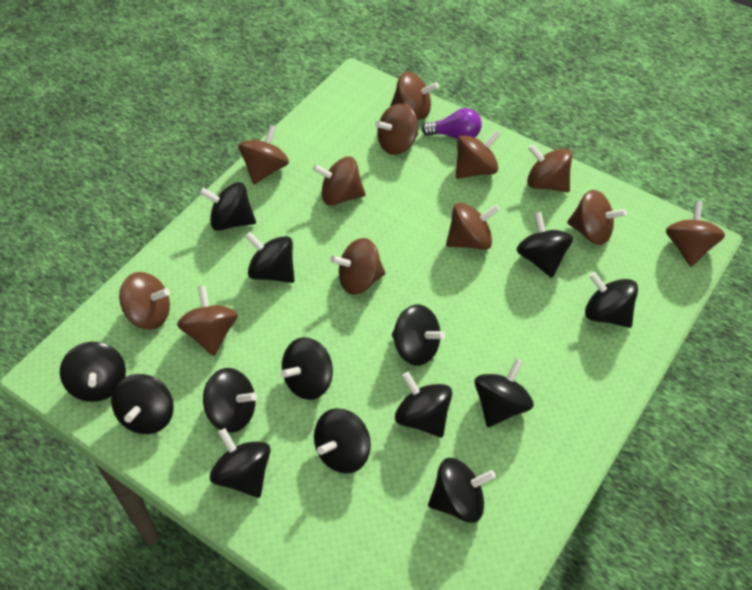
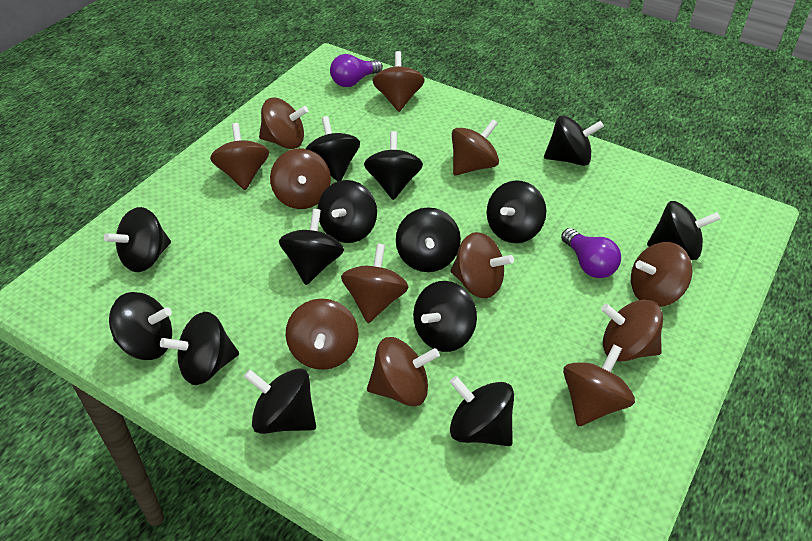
purple light bulb: [421,108,482,139] = 1 -> [330,54,383,87] [561,228,621,278] = 2

